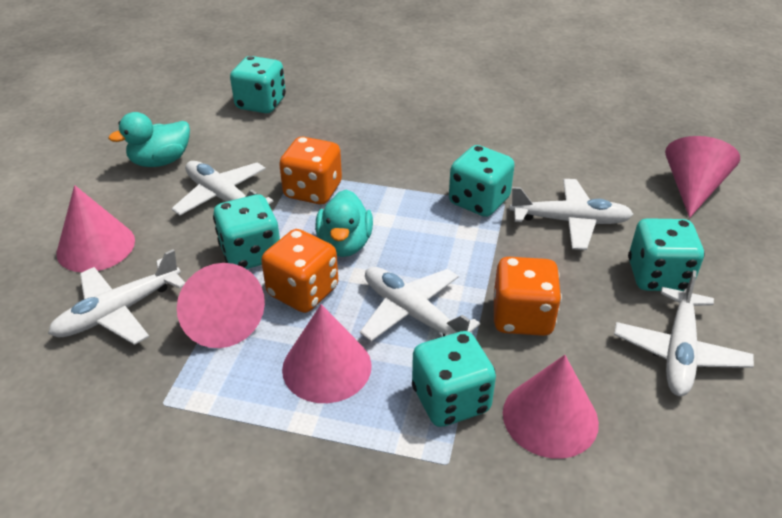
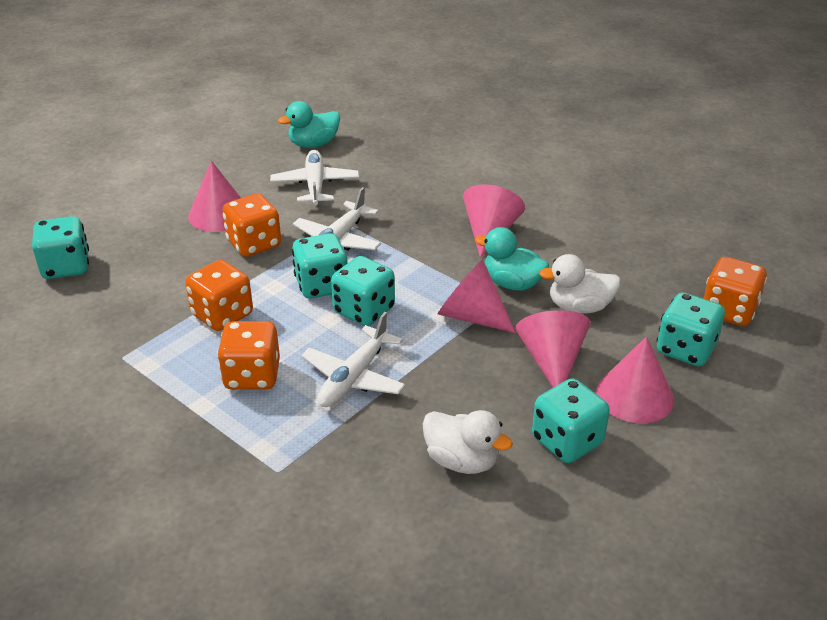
orange dice: [261,229,338,313] [279,137,342,204] [494,257,562,336] = 3 -> [185,260,253,331] [217,321,280,390] [223,194,281,257] [704,257,767,326] = 4
white duck: none = 0 -> [422,410,513,474] [539,254,621,314] = 2
white plane: [48,249,185,345] [171,161,273,216] [360,267,480,341] [509,179,633,250] [614,270,754,396] = 5 -> [270,150,359,205] [293,187,381,251] [301,312,406,407] = 3

